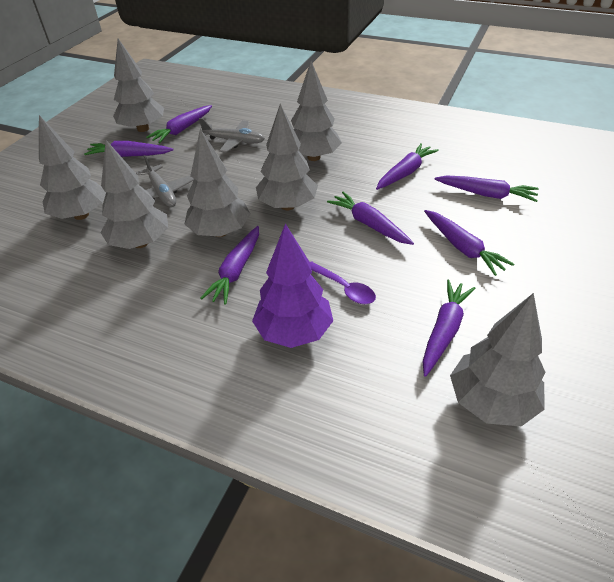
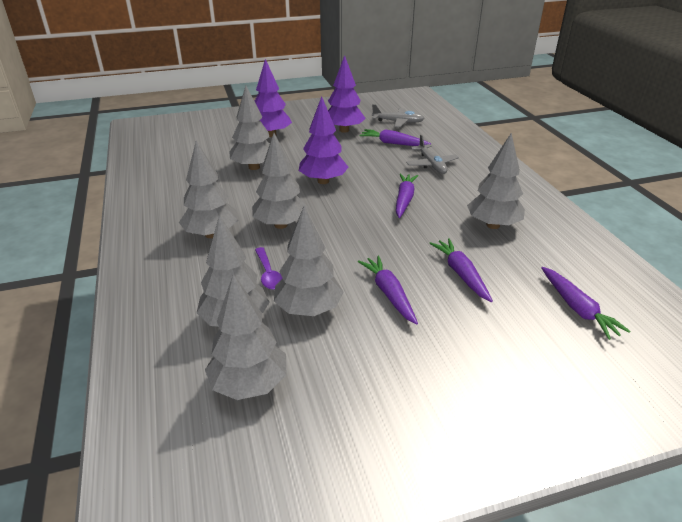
purple carrot: [84,141,174,157] [146,105,212,143] [201,226,259,304] [327,192,414,245] [376,143,439,190] [423,280,475,377] [424,210,514,276] [434,176,539,202] = 8 -> [358,256,418,325] [359,129,431,146] [396,173,418,218] [429,238,493,302] [541,267,630,340] = 5
purple tree: [252,223,333,348] = 1 -> [255,59,292,137] [299,96,348,184] [328,55,366,133] = 3

